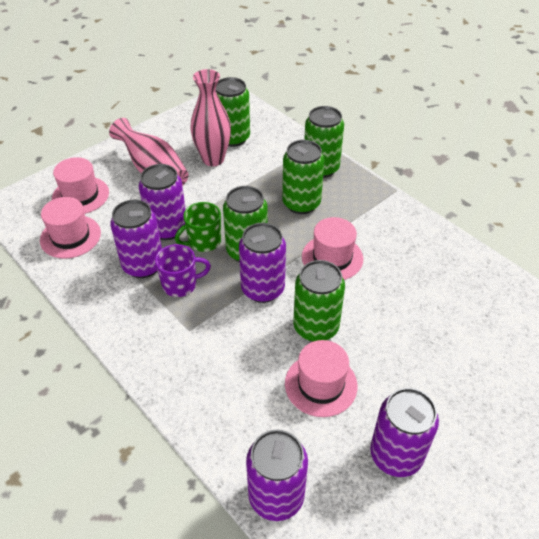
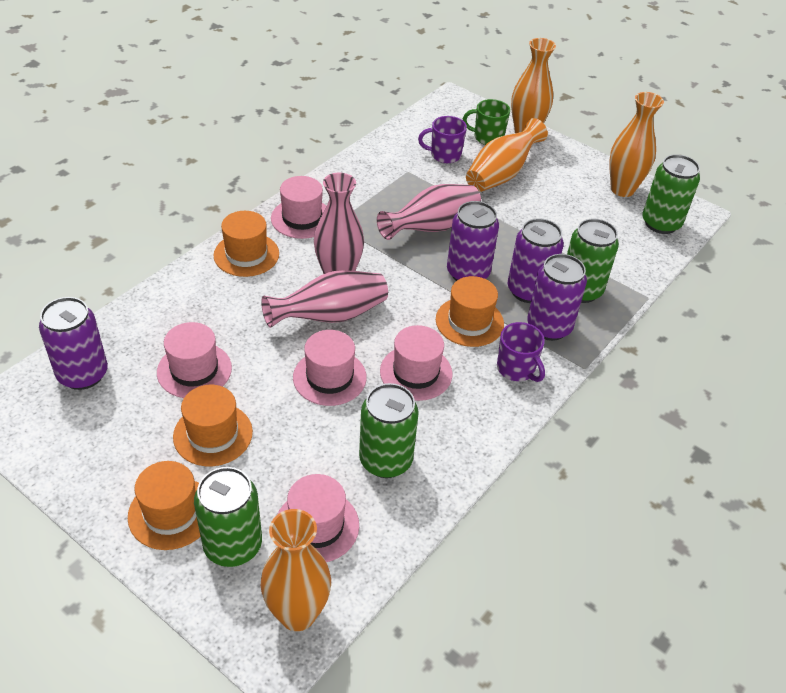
green can: [216,77,250,147] [223,186,268,262] [282,140,325,214] [293,260,345,342] [304,106,344,178] = 5 -> [194,467,262,567] [359,383,419,478] [567,218,619,303] [642,154,700,234] = 4
orange hat: none = 0 -> [128,461,200,550] [173,385,253,466] [214,211,279,277] [436,276,504,347] = 4
orange vase: none = 0 -> [261,509,331,631] [466,118,548,192] [511,38,556,133] [609,92,664,197] = 4
pink hat: [40,197,101,259] [52,157,109,214] [285,340,358,417] [302,217,363,280] = 4 -> [157,322,232,398] [271,176,326,239] [277,474,359,562] [293,330,367,406] [380,325,452,401] = 5
pink vase: [109,118,188,186] [190,69,231,166] = 2 -> [261,270,388,328] [314,173,364,274] [377,184,481,240] = 3
purple can: [110,200,162,278] [139,164,186,240] [239,223,286,303] [246,430,308,521] [370,388,439,477] = 5 -> [39,297,108,390] [447,201,499,281] [507,218,564,303] [527,254,587,341] = 4
purple mug: [155,244,211,297] = 1 -> [418,116,467,163] [497,322,545,382] = 2

